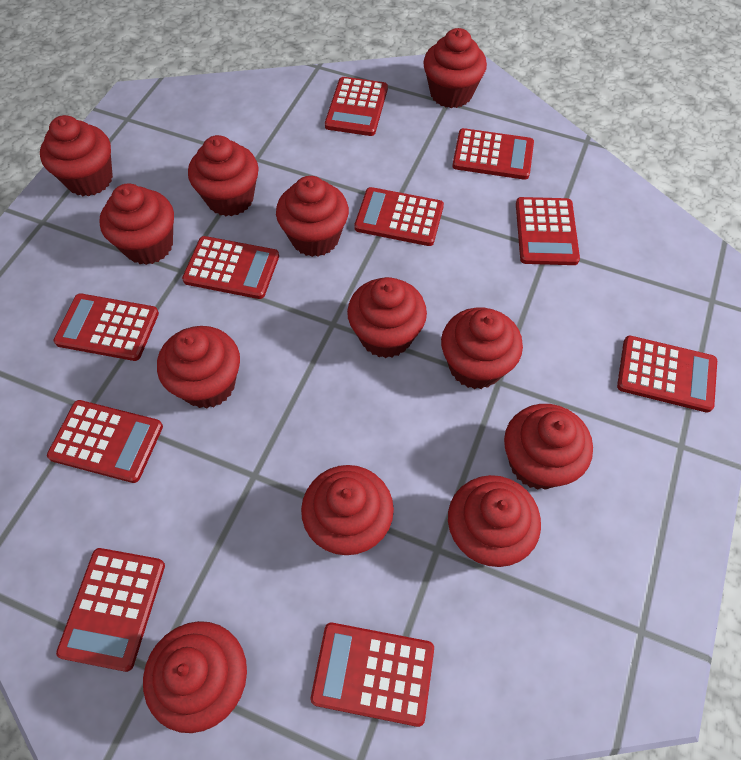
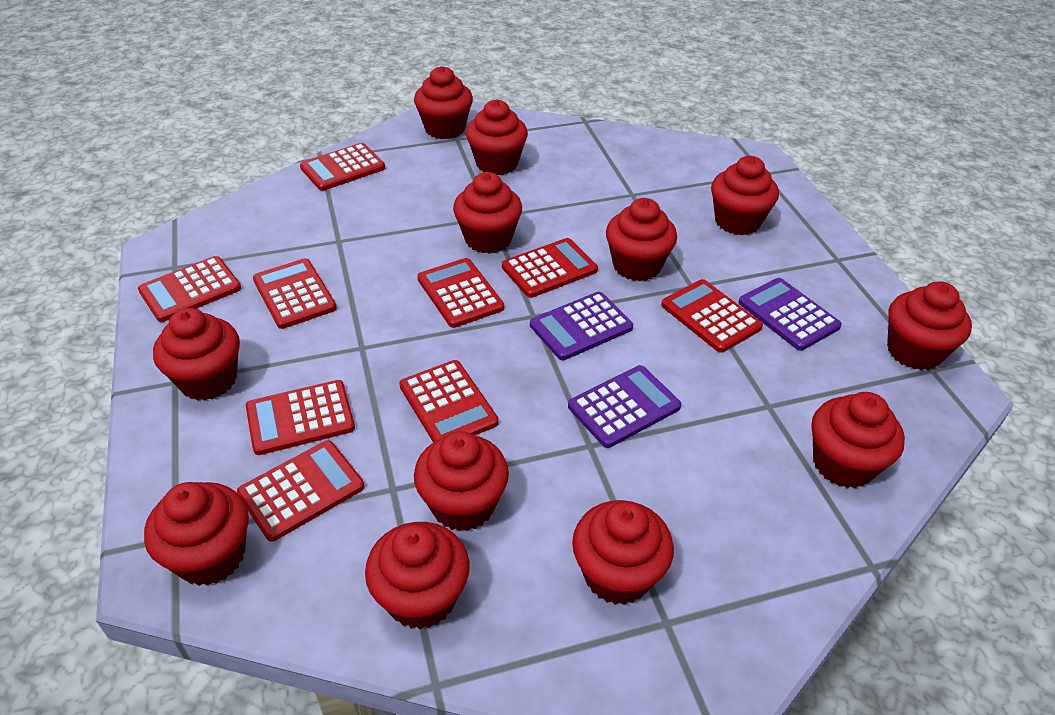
purple calculator: none = 0 -> [530,292,633,360] [568,365,681,448] [738,278,842,351] = 3
red calculator: [47,400,163,483] [53,293,159,361] [56,548,165,672] [182,236,279,299] [311,623,434,727] [325,77,388,136] [354,187,444,246] [453,128,534,180] [516,197,580,265] [617,336,717,413] = 10 -> [138,256,241,322] [237,440,364,542] [246,380,355,455] [253,258,337,329] [300,143,385,191] [399,360,499,442] [417,258,504,328] [502,238,598,298] [661,279,763,353] = 9

